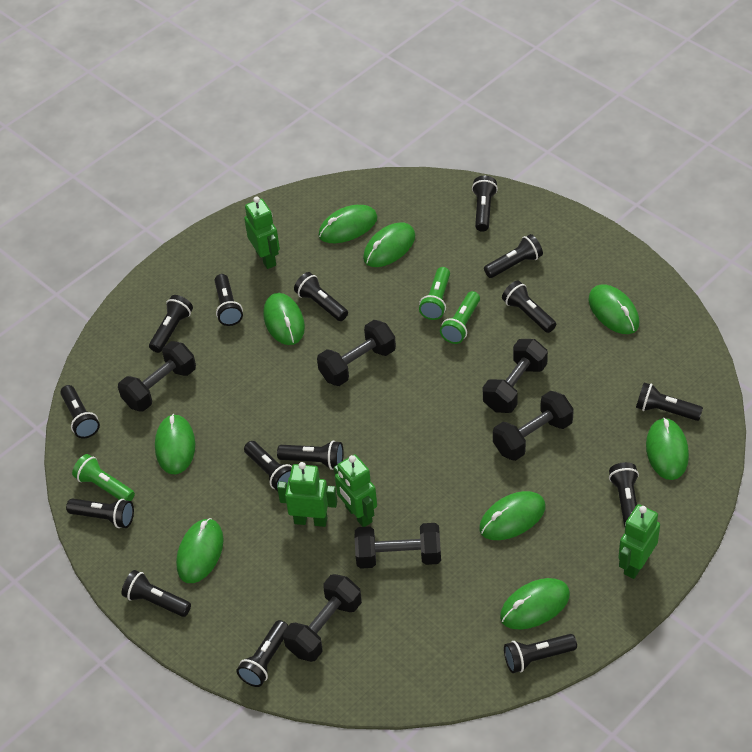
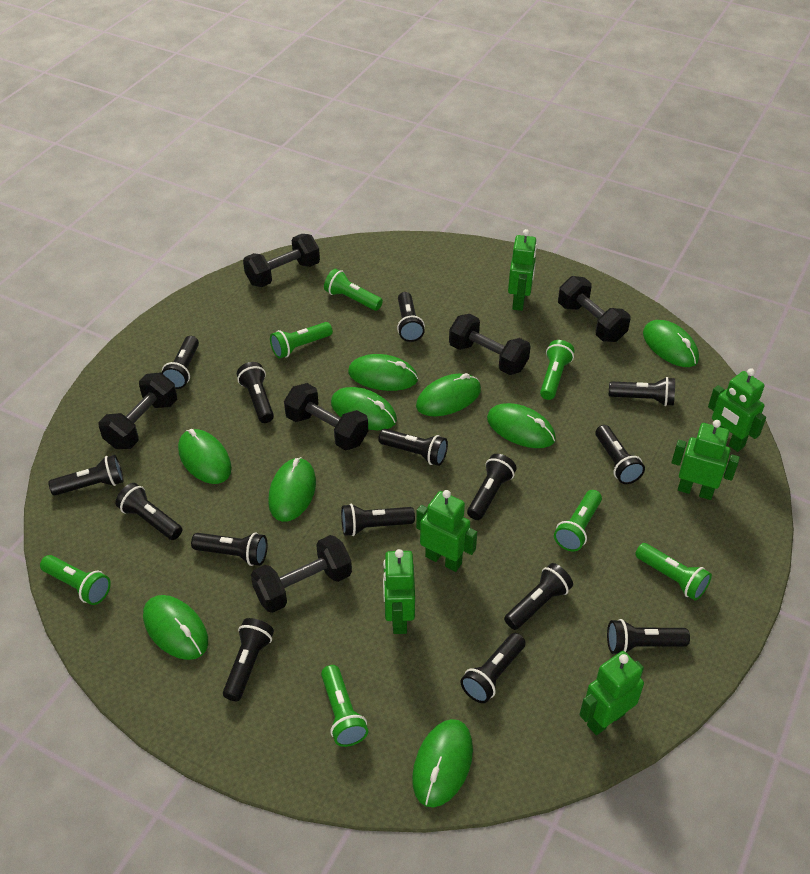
green flashlight: [72,454,135,501] [419,267,450,320] [440,291,480,344] = 3 -> [40,555,111,605] [270,322,333,359] [321,665,368,747] [324,269,383,311] [540,340,575,400] [554,490,602,551] [635,543,712,600] = 7
green robot: [244,196,280,269] [277,462,337,527] [334,454,377,527] [618,504,660,579] = 4 -> [383,549,415,634] [416,490,477,572] [508,229,537,311] [579,651,644,735] [672,420,740,500] [708,368,766,452] = 6

